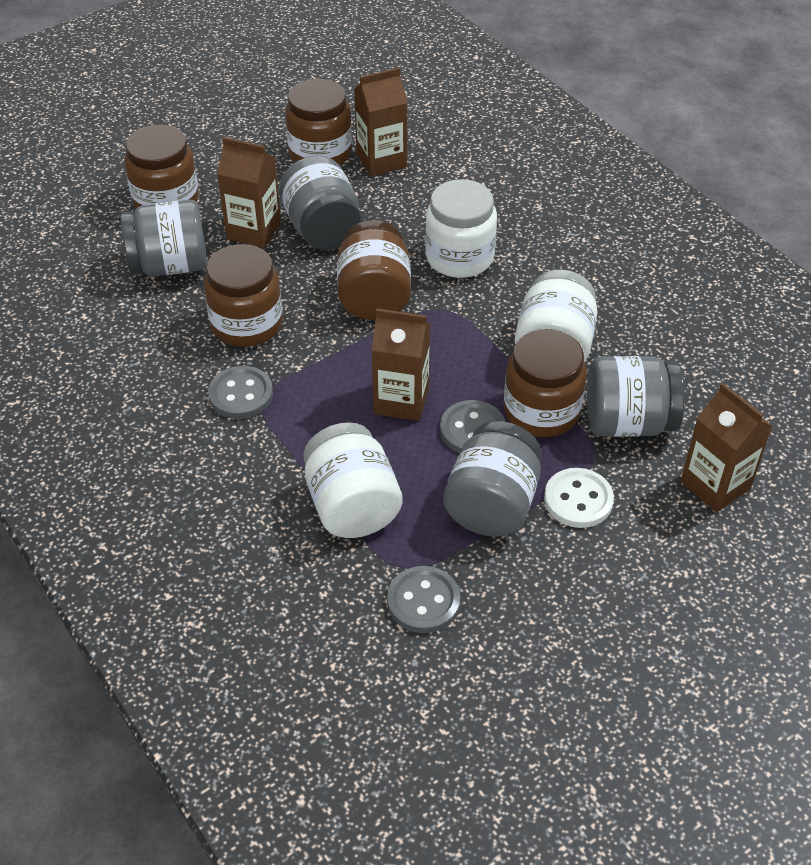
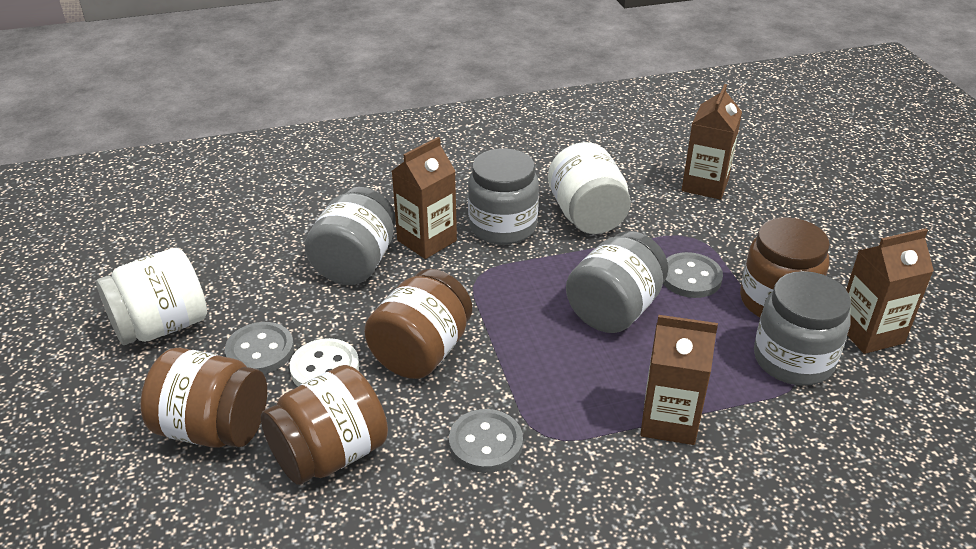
brown jar: [125,124,199,209] [204,244,283,347] [285,79,352,165] [337,220,411,320] [504,329,587,437] = 5 -> [140,348,267,448] [261,365,388,485] [364,269,472,379] [740,217,830,317] = 4
white jar: [303,422,402,538] [425,179,497,278] [515,270,598,362] = 3 -> [96,248,207,345] [548,142,631,234] = 2

